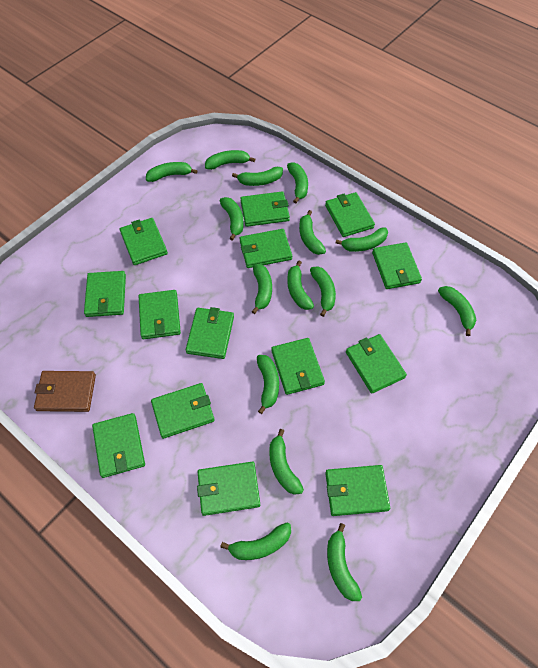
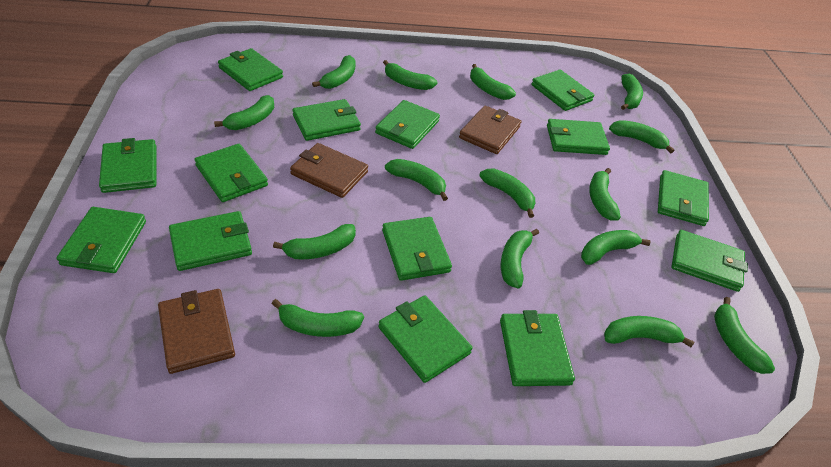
brown wallet: [34,371,96,412] = 1 -> [158,289,235,374] [290,143,368,198] [459,106,521,154] = 3

